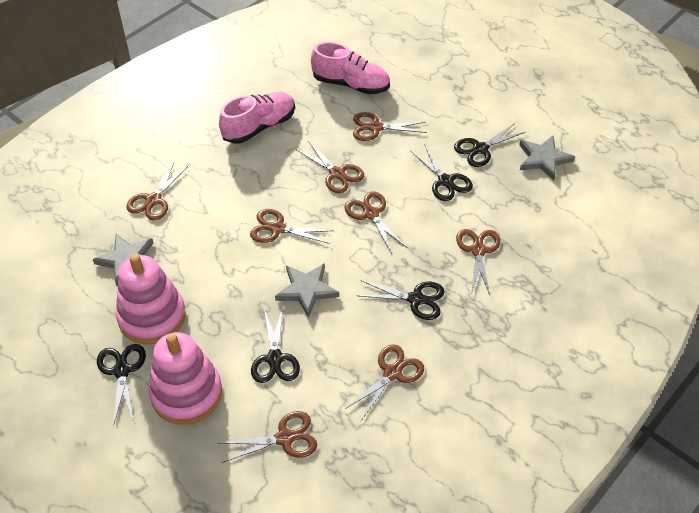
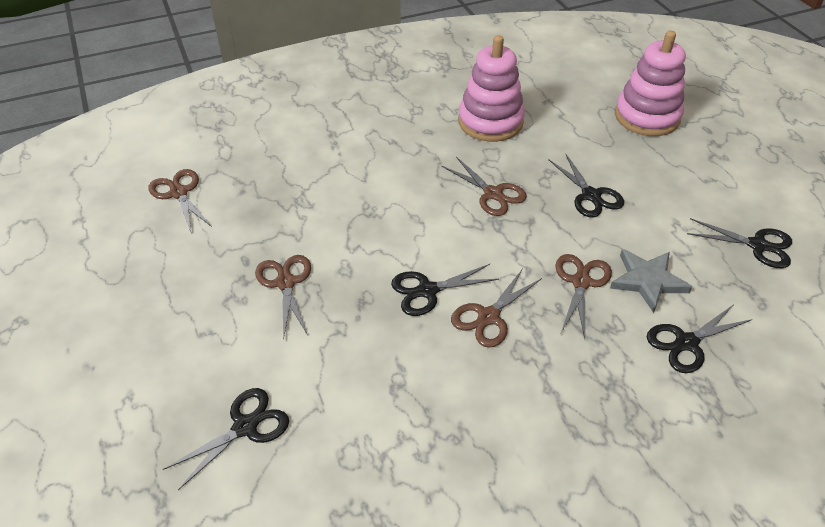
brown scissors: [126,162,189,221] [221,411,317,463] [250,209,334,244] [296,142,364,193] [344,191,406,254] [345,344,424,421] [353,112,427,141] [456,229,500,295] = 8 -> [148,169,212,232] [255,255,311,340] [442,157,527,216] [451,268,542,348] [555,254,612,338] = 5
grey star: [93,234,153,286] [275,263,339,318] [519,136,575,181] = 3 -> [610,249,692,313] = 1
pink shoe: [219,92,295,144] [311,42,390,94] = 2 -> none = 0

